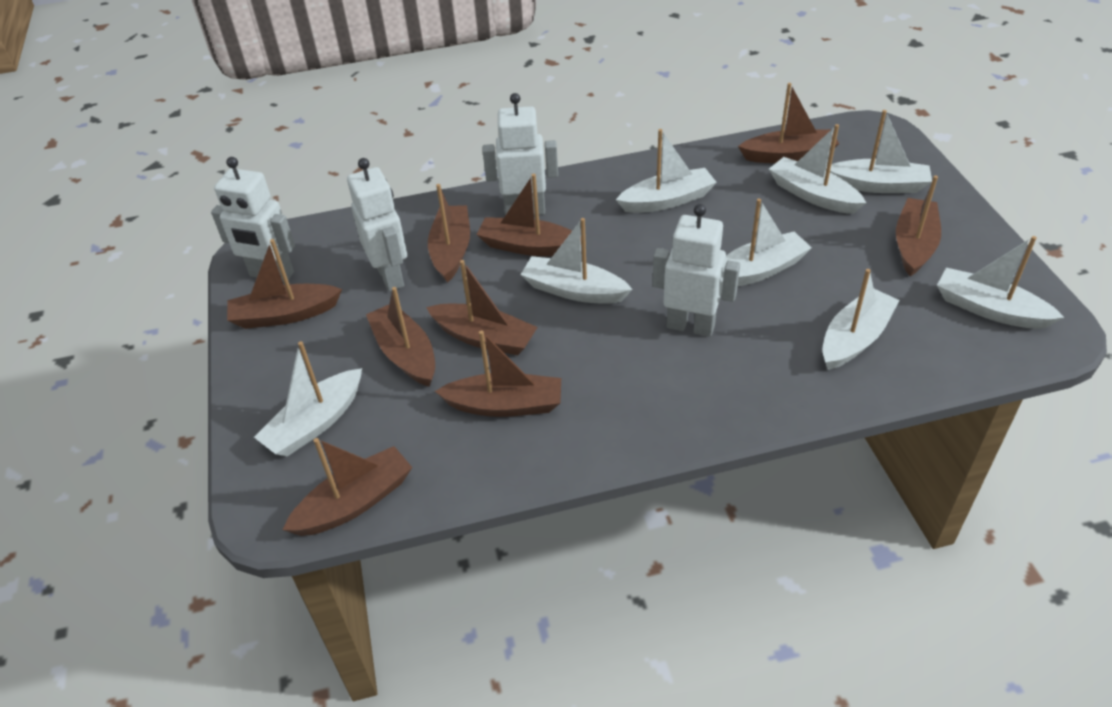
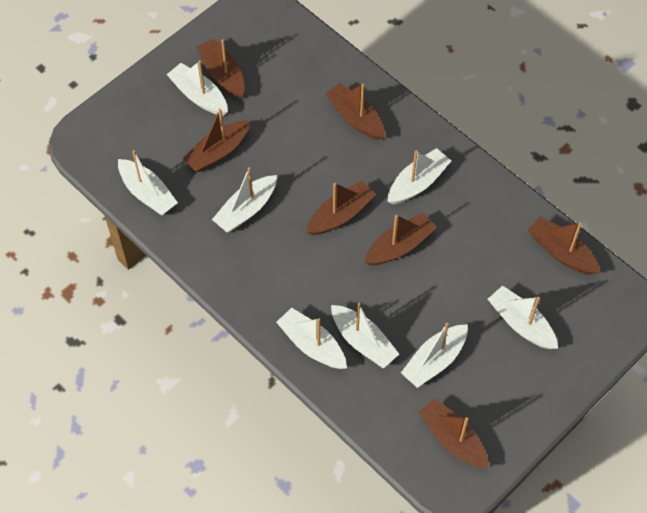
brown boat: [227,239,342,329] [283,438,413,536] [366,287,435,387] [426,260,538,355] [428,184,470,283] [435,330,561,417] [477,174,581,256] [738,83,839,163] [896,175,941,277] = 9 -> [183,109,250,172] [197,39,245,99] [306,181,376,235] [325,83,385,140] [364,213,437,265] [418,398,489,469] [528,217,600,274] = 7
white robot: [211,157,295,282] [347,158,407,291] [483,93,558,215] [653,204,740,337] = 4 -> none = 0

